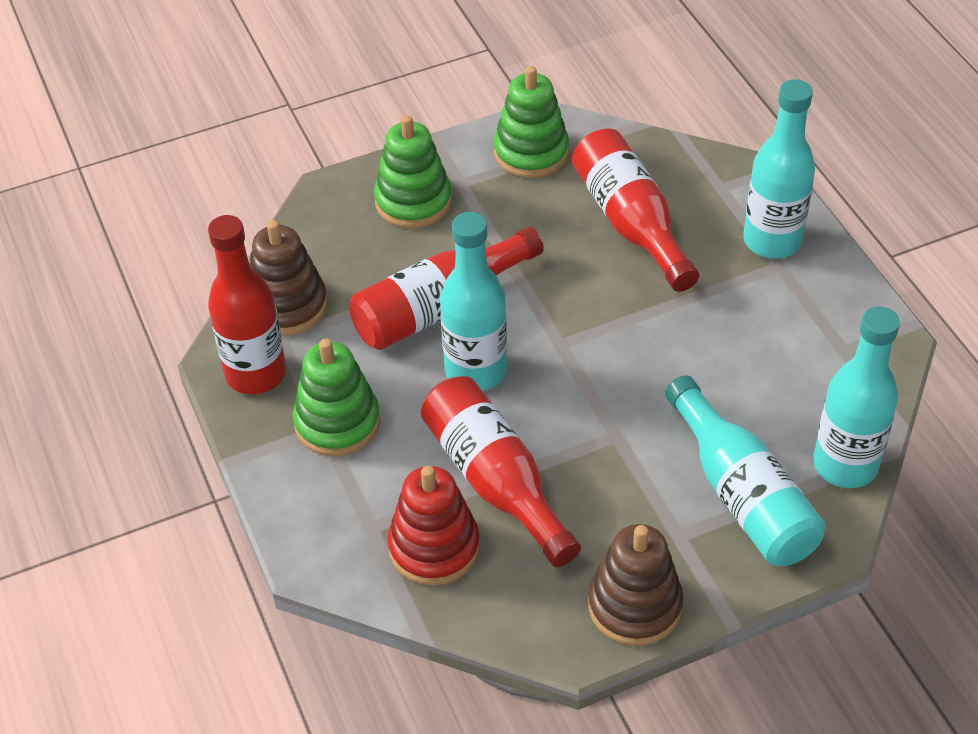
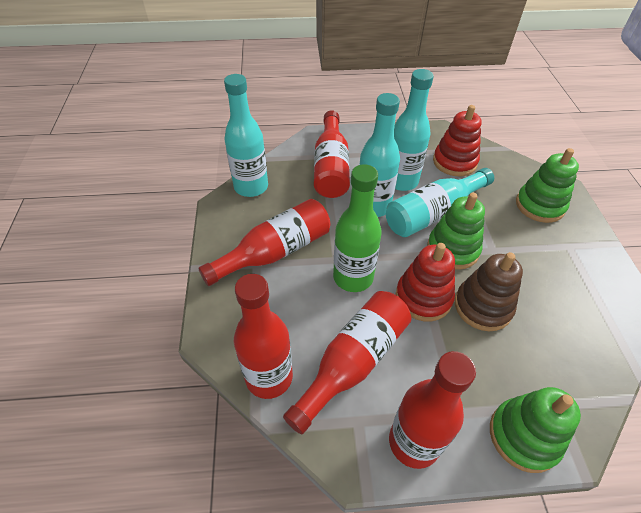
brown stacking toy: [250,220,328,336] [588,524,683,646] = 2 -> [455,252,523,331] = 1
green bottle: none = 0 -> [333,164,382,292] = 1
red bottle: [208,215,286,394] [349,227,544,350] [421,376,581,567] [572,128,699,292] = 4 -> [198,199,330,286] [234,274,293,399] [283,291,412,434] [314,110,350,198] [389,351,476,469] = 5
red stacking toy: [387,466,480,586] = 1 -> [396,243,455,321] [433,105,482,176] = 2

